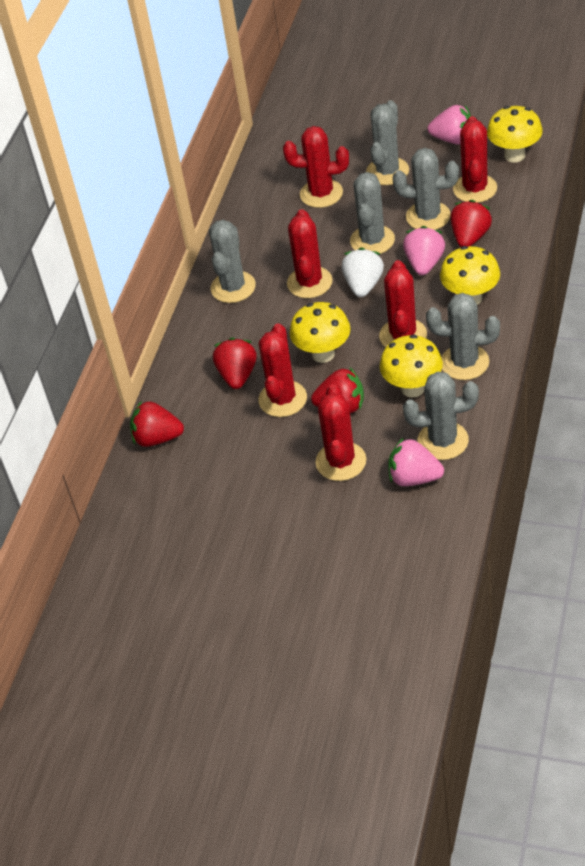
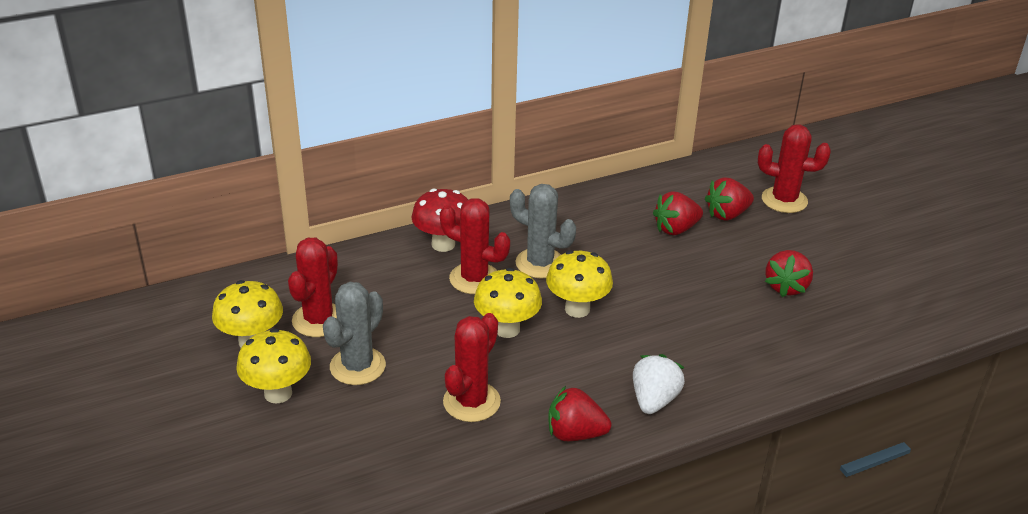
grey cactus: [209,220,256,303] [350,172,395,254] [366,100,409,185] [393,148,459,230] [403,372,479,460] [426,293,500,380] = 6 -> [323,282,386,385] [510,184,576,279] = 2
pink strawberry: [389,437,444,486] [403,226,445,275] [428,105,471,145] = 3 -> none = 0
red cactus: [258,323,307,417] [283,126,349,208] [287,209,333,298] [315,384,366,481] [379,260,427,347] [453,116,497,203] = 6 -> [288,238,338,337] [440,198,510,294] [443,313,501,422] [758,124,831,213] = 4
red mushroom: none = 0 -> [412,189,468,252] = 1

